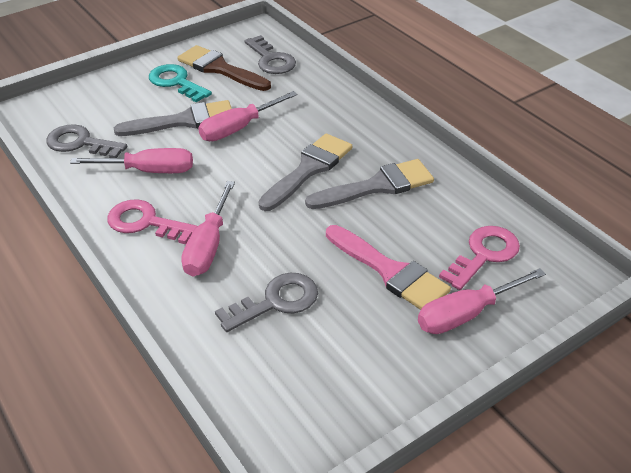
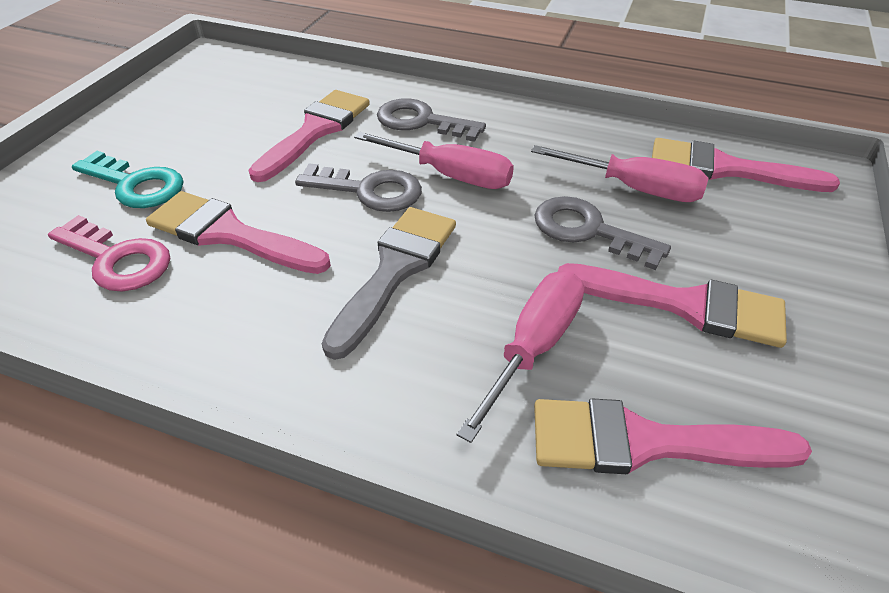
brown brush: [177,45,271,91] = 1 -> none = 0
grey brush: [114,100,232,136] [258,134,352,211] [305,159,434,209] = 3 -> [322,207,456,360] = 1
pink brush: [326,225,451,310] = 1 -> [146,191,331,274] [248,90,370,182] [534,399,812,474] [558,263,787,348] [652,138,840,192] = 5
pink key: [107,199,197,244] [439,226,520,290] = 2 -> [48,215,170,291] = 1
pink screwdriver: [70,148,193,173] [181,181,235,276] [198,91,298,141] [418,268,546,334] = 4 -> [354,132,514,189] [457,271,585,443] [531,145,709,202] = 3

